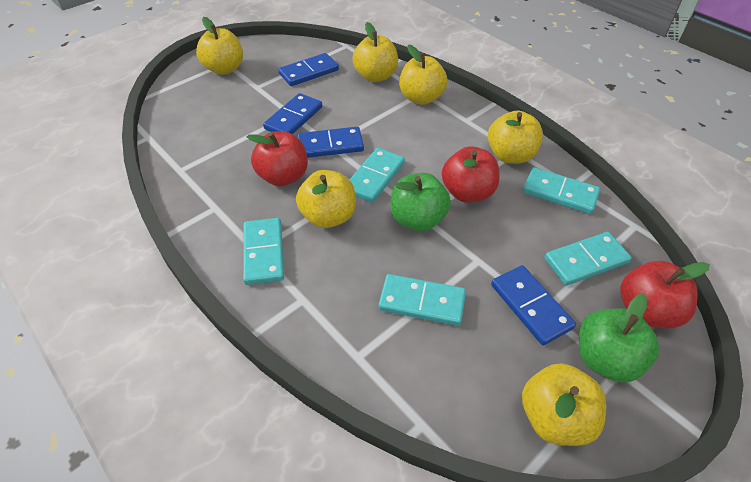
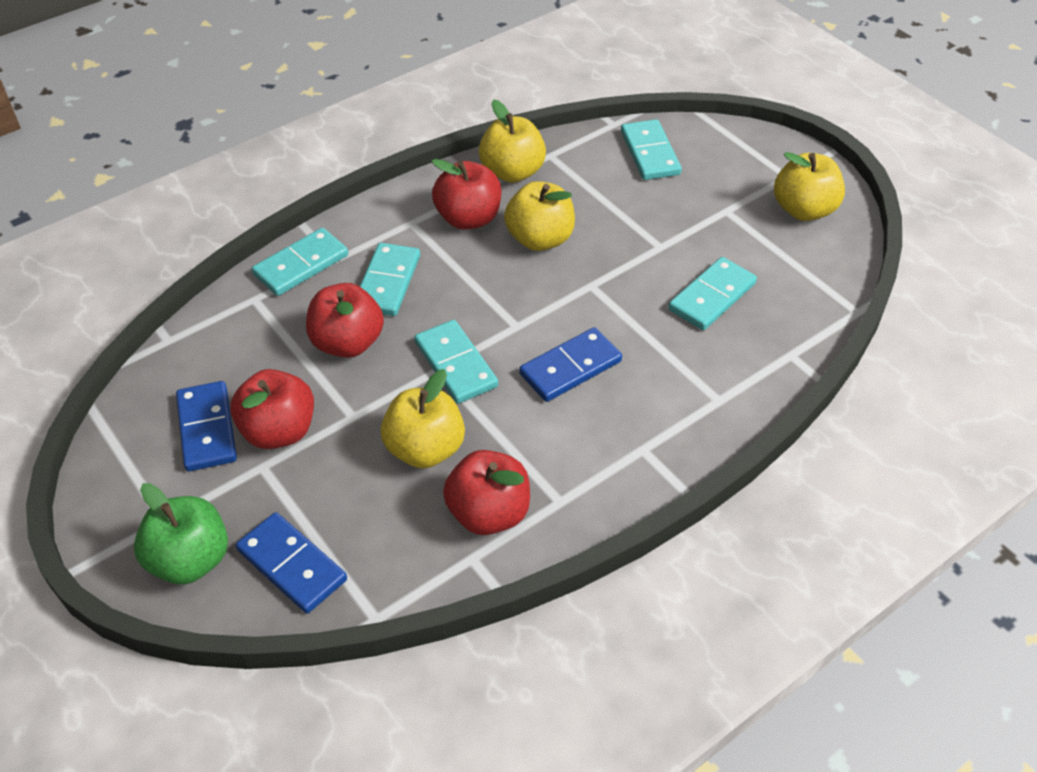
blue domino: [263,93,322,134] [278,53,339,86] [297,127,364,158] [491,265,576,345] = 4 -> [176,381,237,471] [236,512,347,613] [519,327,622,402] = 3
green apple: [390,173,451,231] [579,293,659,383] = 2 -> [134,483,228,584] = 1
red apple: [247,131,308,186] [442,146,499,203] [620,261,710,328] = 3 -> [230,369,314,449] [306,283,384,358] [432,159,501,230] [443,450,530,535] = 4
yellow apple: [196,17,243,75] [296,170,356,228] [352,22,398,82] [399,44,448,105] [488,111,543,164] [522,363,606,446] = 6 -> [381,369,465,469] [479,100,546,183] [504,181,575,251] [774,152,845,221] = 4

